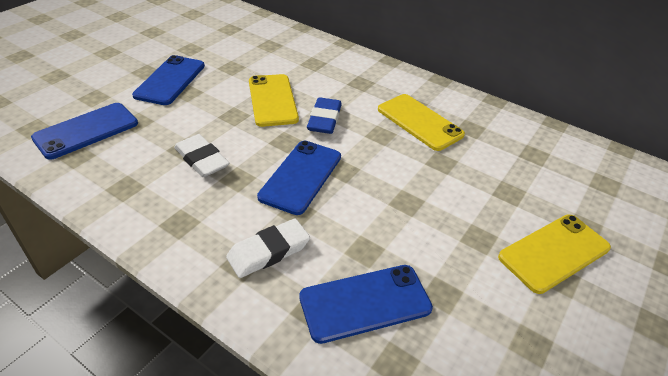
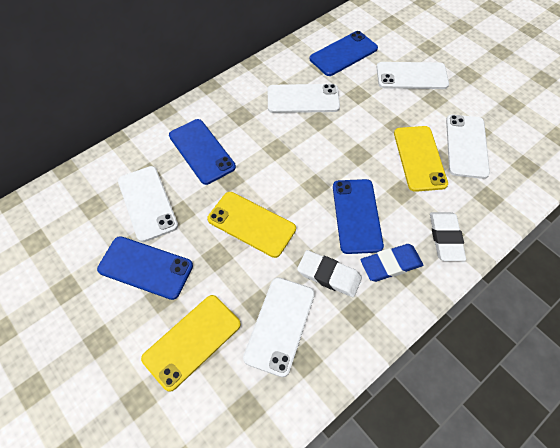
white phone: none = 0 -> [118,166,178,242] [243,277,315,377] [268,84,340,113] [377,62,449,89] [446,114,490,179] = 5

